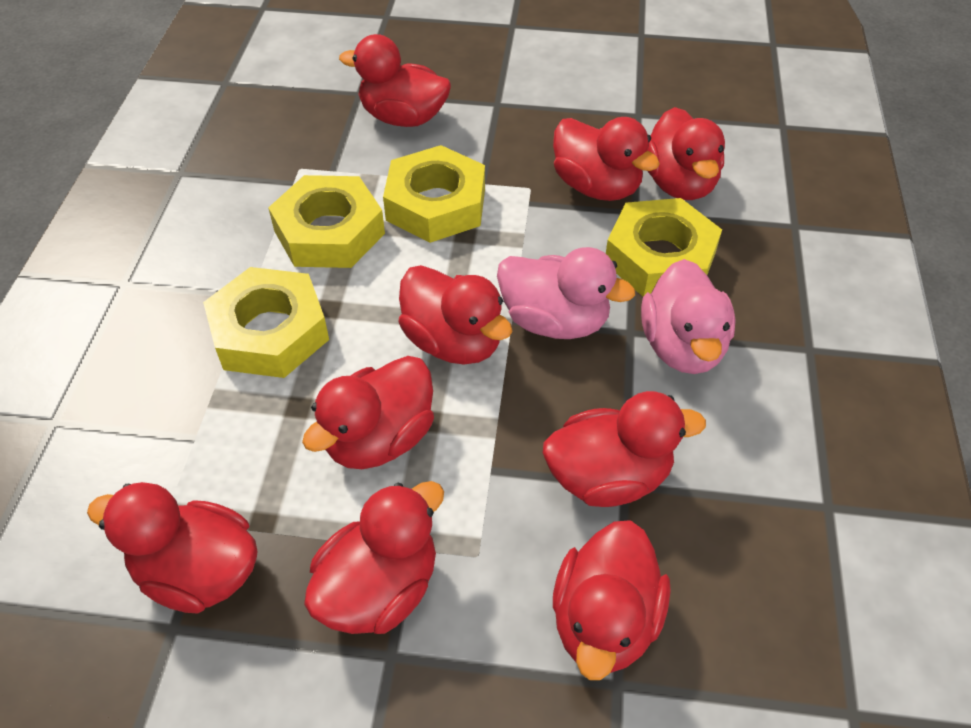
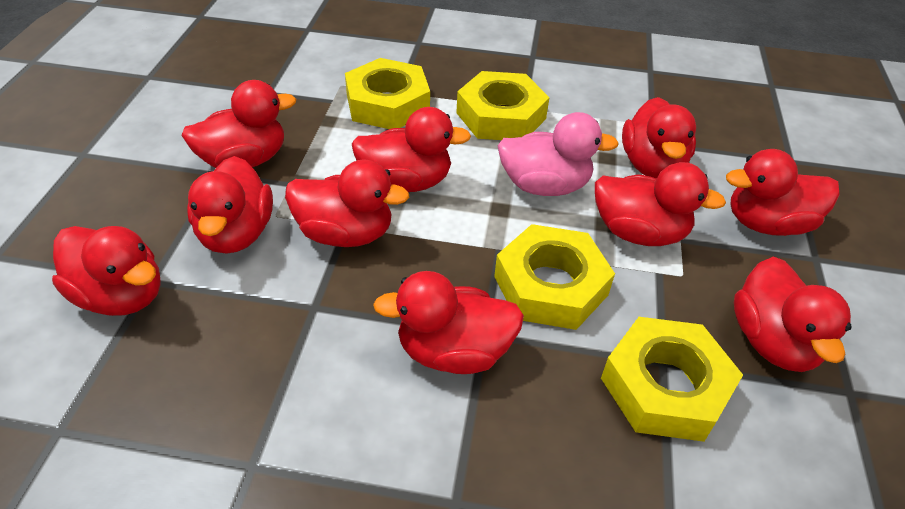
pink duck: [497,247,635,339] [641,259,736,374] = 2 -> [498,112,619,196] = 1
red duck: [87,482,257,613] [302,356,434,469] [304,481,444,634] [339,34,451,127] [399,265,512,364] [543,391,706,507] [553,117,660,201] [553,520,671,680] [647,107,725,200] = 9 -> [52,226,161,316] [181,80,296,168] [187,156,273,254] [285,159,409,247] [352,107,471,192] [373,271,524,374] [595,162,726,246] [622,97,696,179] [726,149,840,236] [734,256,851,372] = 10

